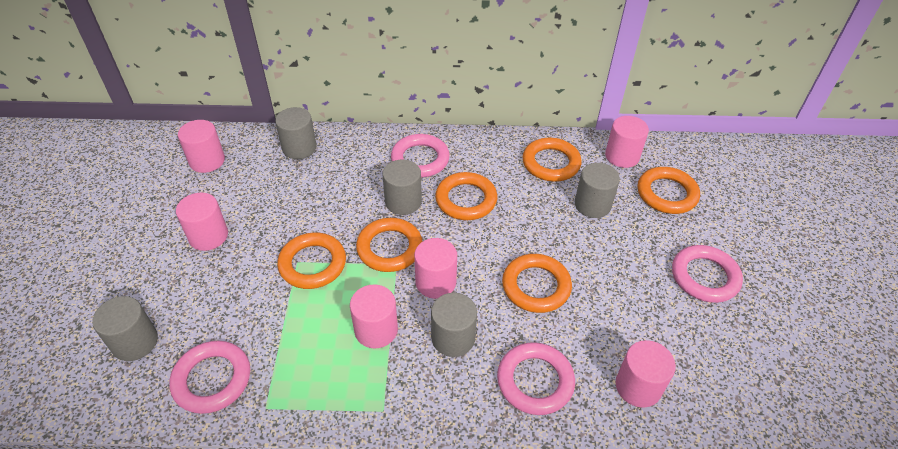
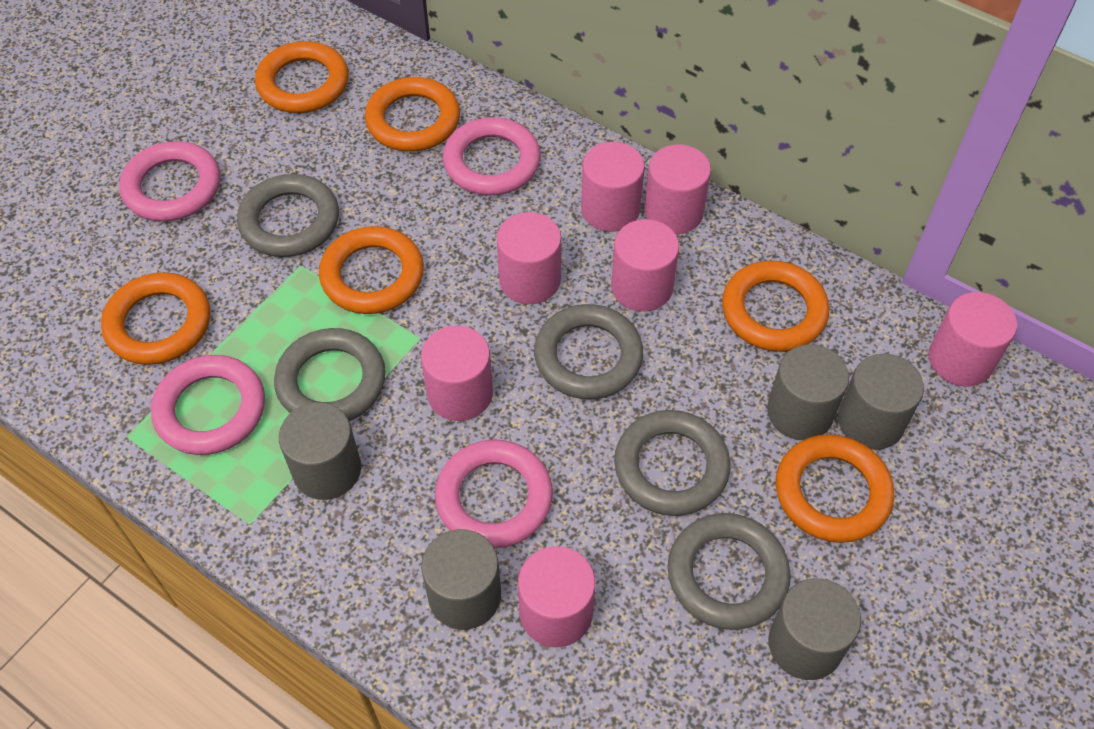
grey ring: none = 0 -> [237,174,339,257] [274,328,386,421] [534,304,643,399] [614,410,731,516] [668,513,791,630] = 5
pink cylinder: [176,193,228,251] [178,120,225,173] [350,284,398,349] [414,238,457,299] [605,116,649,168] [616,340,676,408] = 6 -> [421,326,493,421] [497,212,562,304] [518,546,596,647] [581,142,645,231] [611,219,680,312] [644,145,711,234] [929,292,1017,386] = 7

